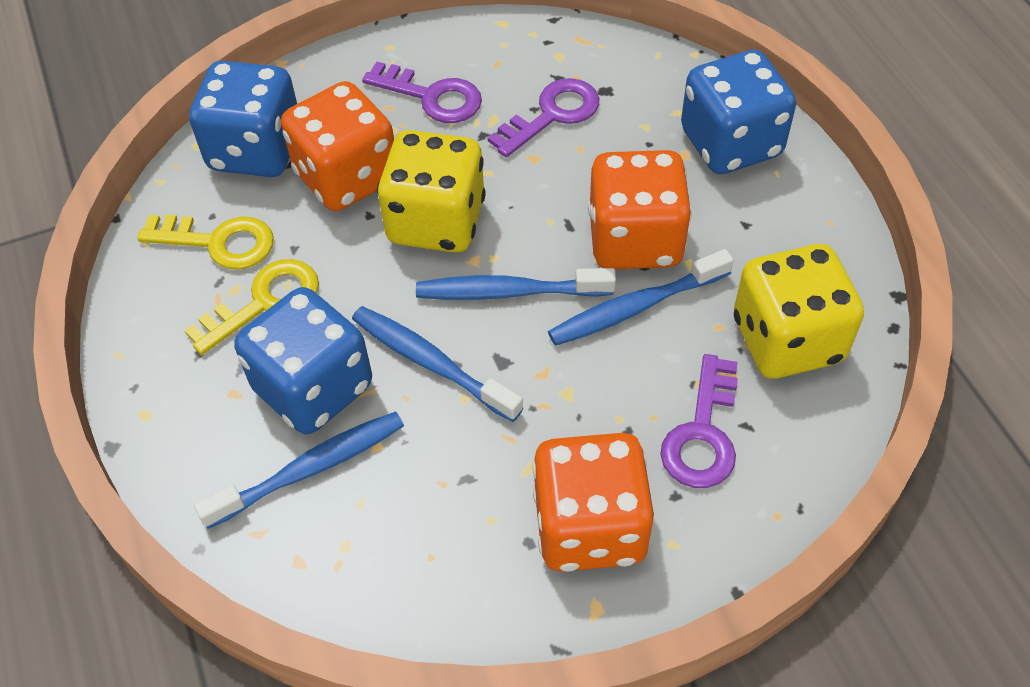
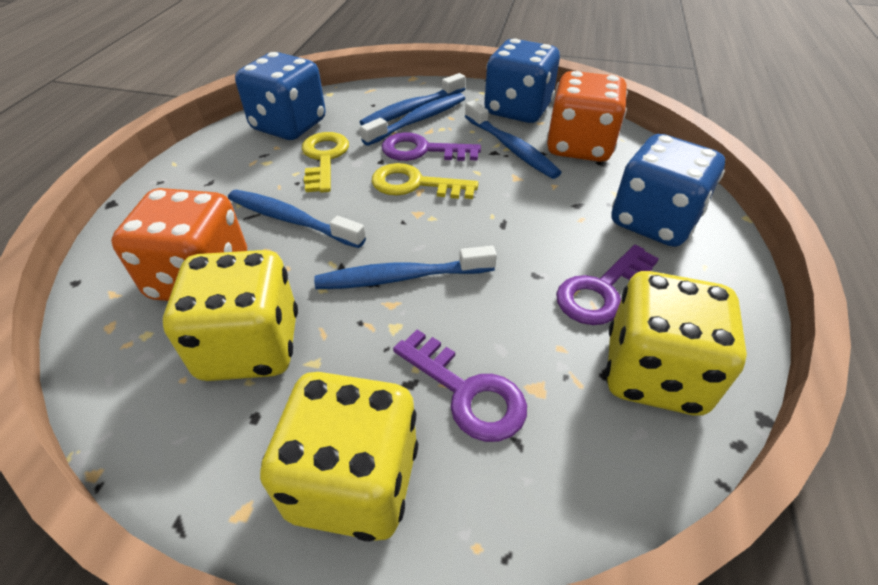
blue toothbrush: [194,411,404,529] [352,306,523,422] [416,268,616,300] [548,249,734,346] = 4 -> [228,190,366,248] [314,246,497,289] [360,73,466,126] [360,93,465,146] [465,100,562,179] = 5
orange dice: [281,81,394,211] [532,433,654,572] [588,150,692,269] = 3 -> [111,188,247,301] [546,71,628,162] = 2
yellow dice: [377,130,486,253] [734,244,864,379] = 2 -> [163,250,298,381] [260,372,418,542] [606,271,747,416] = 3

